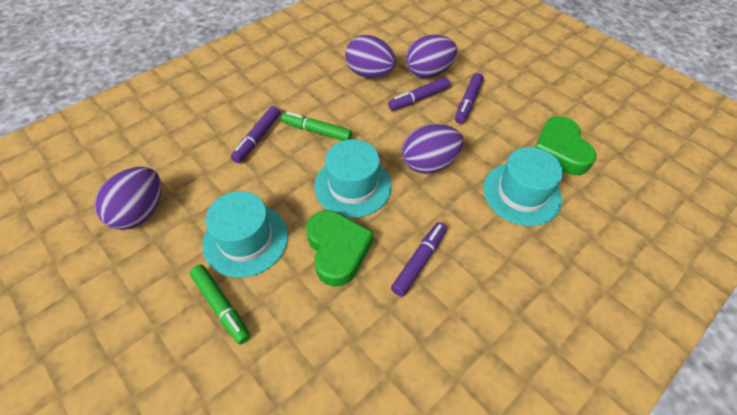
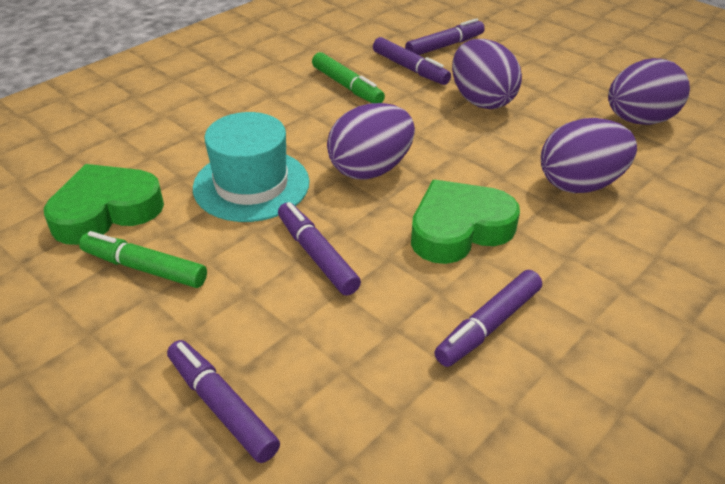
purple marker: [231,106,281,163] [388,77,450,110] [391,222,447,297] [455,73,484,124] = 4 -> [167,340,280,463] [278,202,361,296] [373,37,451,85] [405,18,485,55] [434,270,542,367] = 5
turquoise hat: [203,191,288,278] [314,139,392,218] [483,147,563,226] = 3 -> [193,112,310,222] = 1

